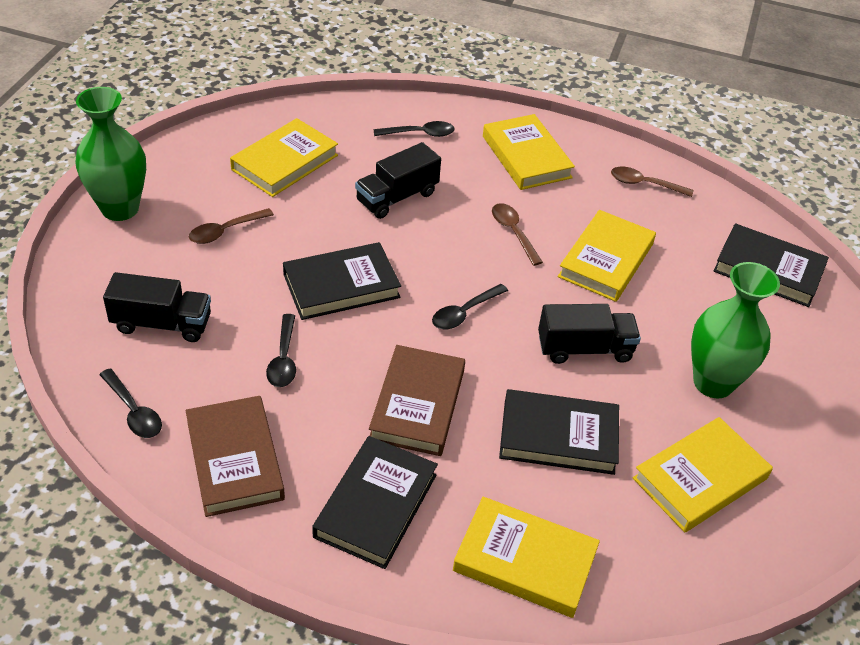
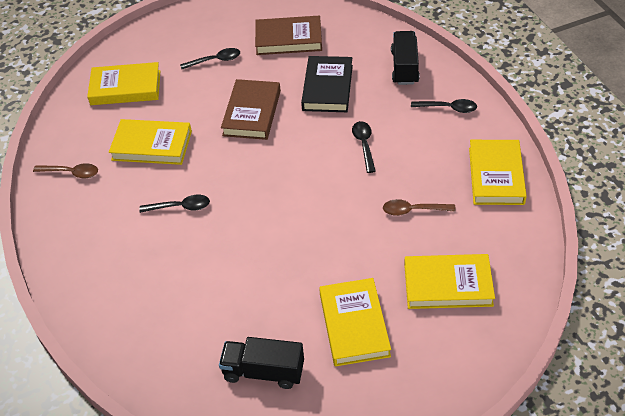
black book: [283,242,401,320] [312,436,438,569] [499,389,619,475] [713,223,829,307] = 4 -> [301,56,353,112] = 1
black truck: [103,272,211,342] [355,142,441,219] [538,304,641,364] = 3 -> [219,337,304,389] [391,31,420,85] = 2
brown spoon: [189,208,274,244] [492,203,543,266] [611,167,693,197] = 3 -> [33,163,98,178] [383,199,456,216] = 2
green vase: [75,87,146,221] [691,262,780,398] = 2 -> none = 0

